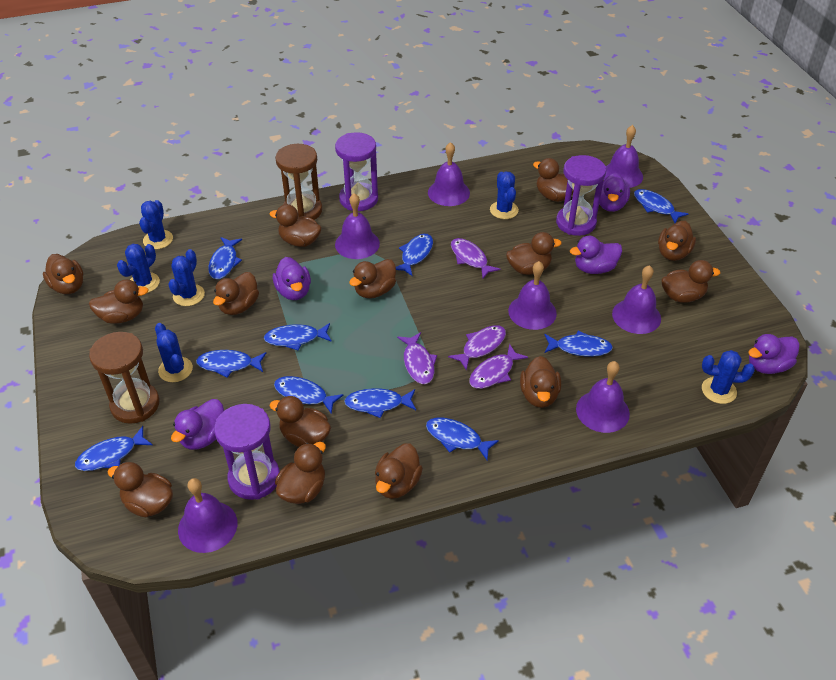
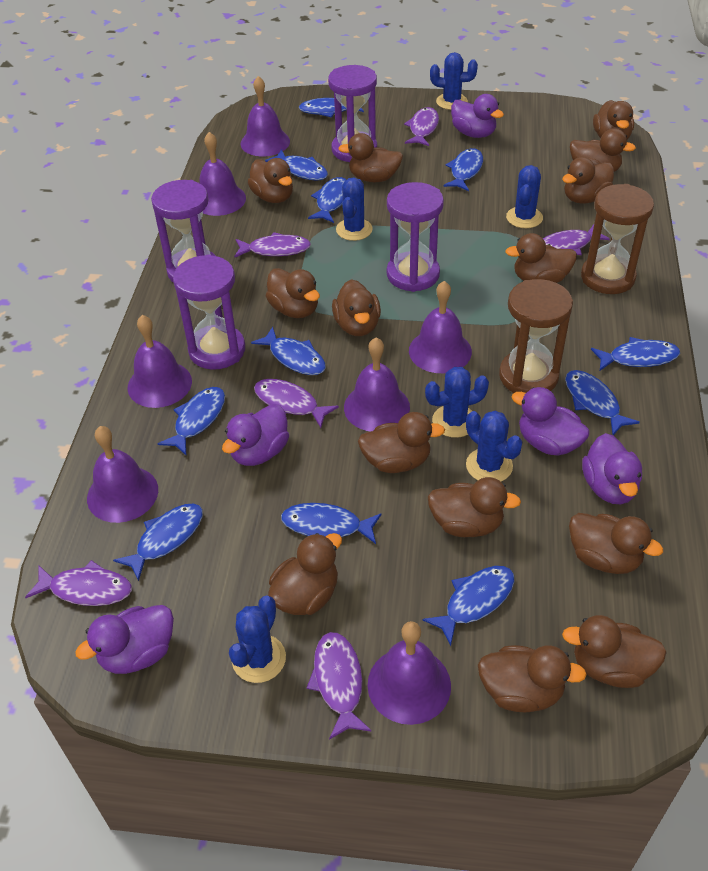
blue fish: [75,426,153,471] [196,350,266,377] [208,237,242,279] [264,323,332,350] [274,376,343,414] [344,388,416,418] [396,234,433,276] [426,418,499,460] [545,331,613,357] [634,189,688,223] = 10 -> [113,504,203,581] [157,387,225,455] [251,326,326,375] [265,149,328,181] [281,503,382,544] [299,98,364,118] [308,177,346,223] [422,566,515,646] [443,148,483,191] [565,370,640,435] [591,337,680,371] = 11
purple fish: [397,332,437,384] [448,325,506,371] [451,238,501,278] [469,344,528,389] = 4 -> [25,560,132,606] [234,232,311,258] [254,379,339,428] [307,632,372,740] [404,107,439,146] [543,225,610,255] = 6
purple hourglass: [214,404,280,500] [335,132,378,211] [556,155,606,236] = 3 -> [151,180,216,283] [173,254,245,370] [328,65,377,162] [387,182,444,292] = 4

